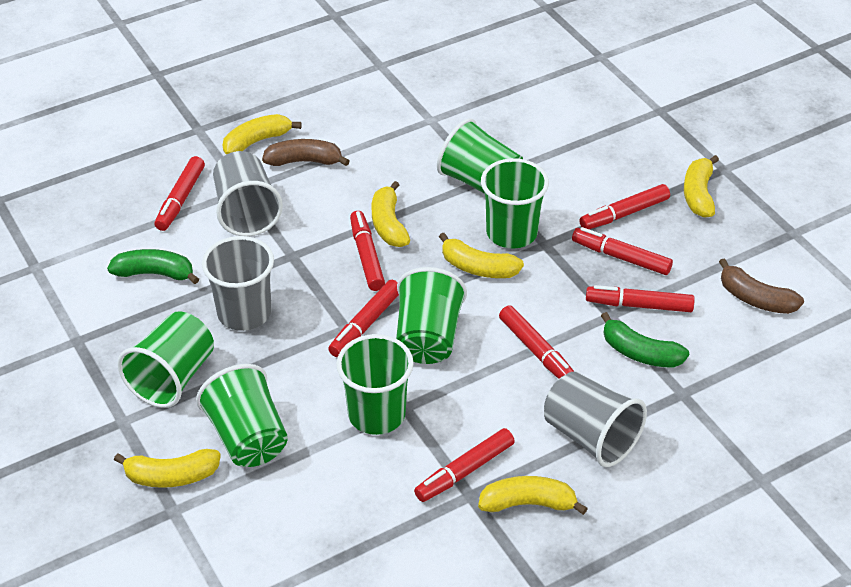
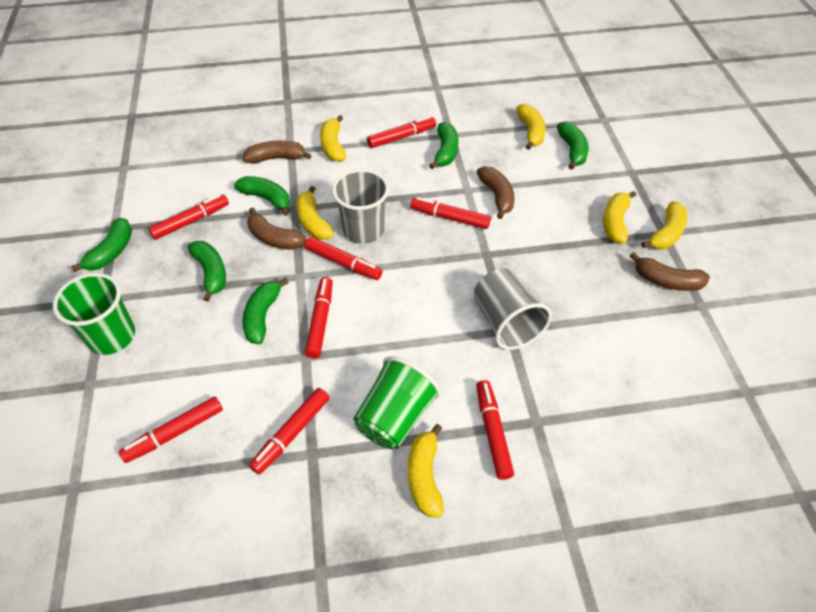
brown banana: [262,139,350,166] [719,258,804,314] = 2 -> [243,140,311,164] [247,208,307,250] [477,166,515,219] [630,252,710,291] = 4
green banana: [107,249,199,284] [601,312,689,368] = 2 -> [71,218,132,272] [188,241,226,302] [234,176,290,216] [242,278,289,344] [429,122,459,169] [557,121,589,170] = 6
green cup: [117,311,214,408] [196,364,288,467] [336,334,414,435] [396,267,467,364] [437,118,523,194] [481,158,549,249] = 6 -> [53,273,135,355] [353,356,441,449] = 2
grey cup: [202,236,274,331] [213,151,283,237] [544,371,647,467] = 3 -> [332,169,389,244] [474,268,552,350] = 2

